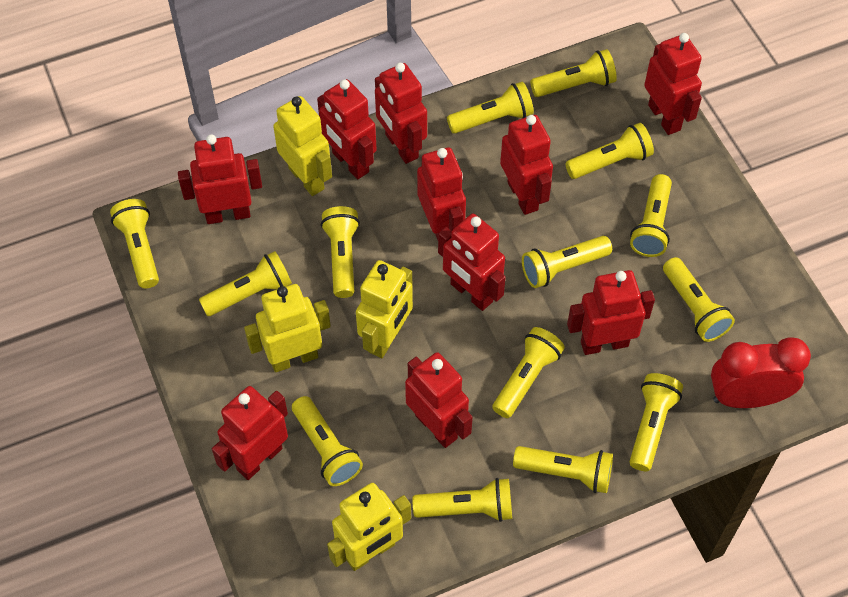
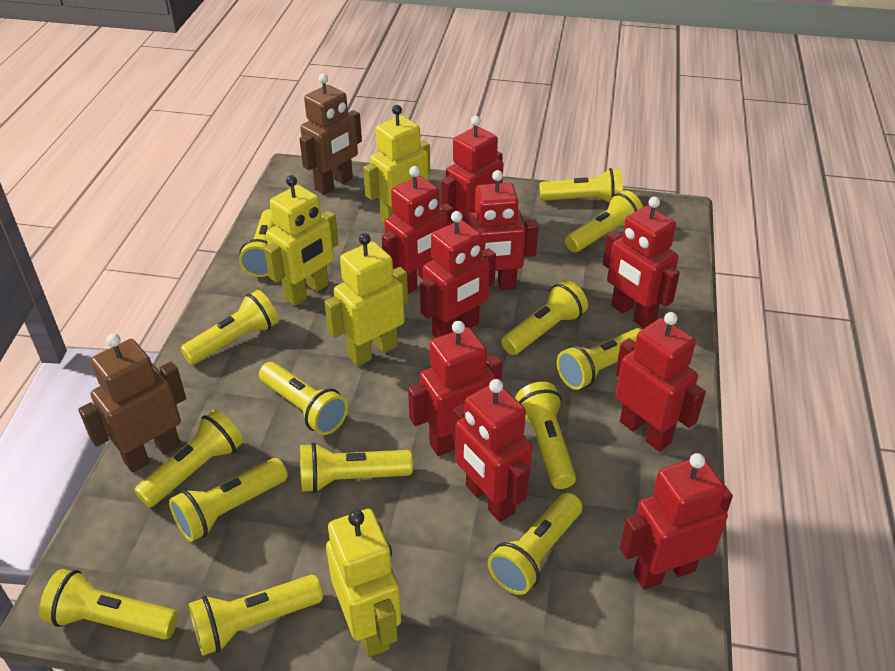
brown robot: none = 0 -> [78,334,186,473] [299,74,362,195] = 2
red clock: [711,337,811,408] = 1 -> none = 0
red robot: [178,134,262,224] [212,386,288,480] [317,79,377,179] [375,63,427,164] [405,352,473,448] [417,147,466,240] [438,214,506,311] [500,115,553,215] [567,270,655,355] [644,33,702,135] = 10 -> [382,166,454,294] [408,321,502,456] [420,211,496,338] [441,116,503,221] [453,379,532,522] [465,170,538,291] [603,197,680,328] [615,312,706,452] [620,453,733,590] = 9

